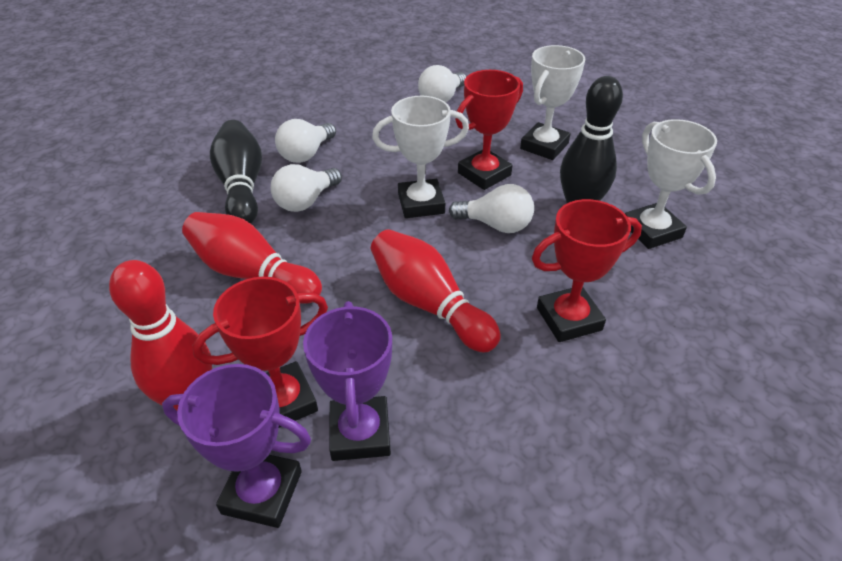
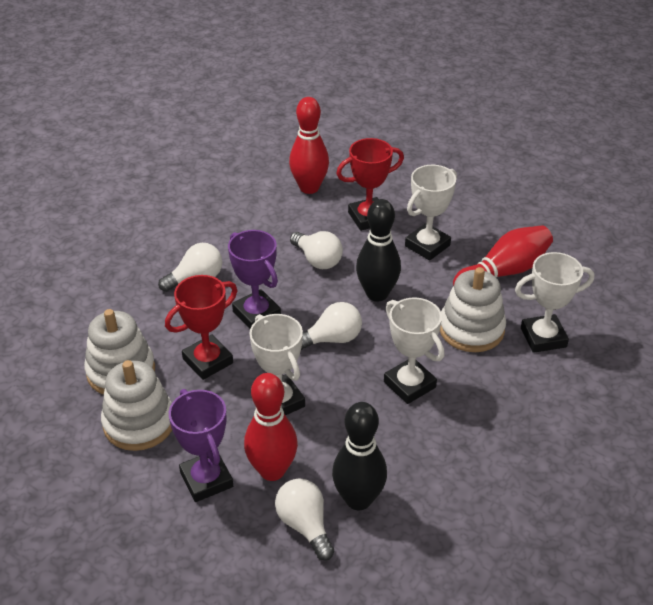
red trophy: [192,277,328,428] [455,70,523,190] [532,199,642,342] = 3 -> [165,275,237,380] [336,138,404,231] = 2
white stacking toy: none = 0 -> [84,309,155,395] [101,360,172,451] [440,267,506,352] = 3
white trophy: [372,96,469,218] [520,45,585,160] [625,119,717,249] = 3 -> [249,314,305,415] [384,297,445,404] [405,165,457,261] [515,252,594,353] = 4

